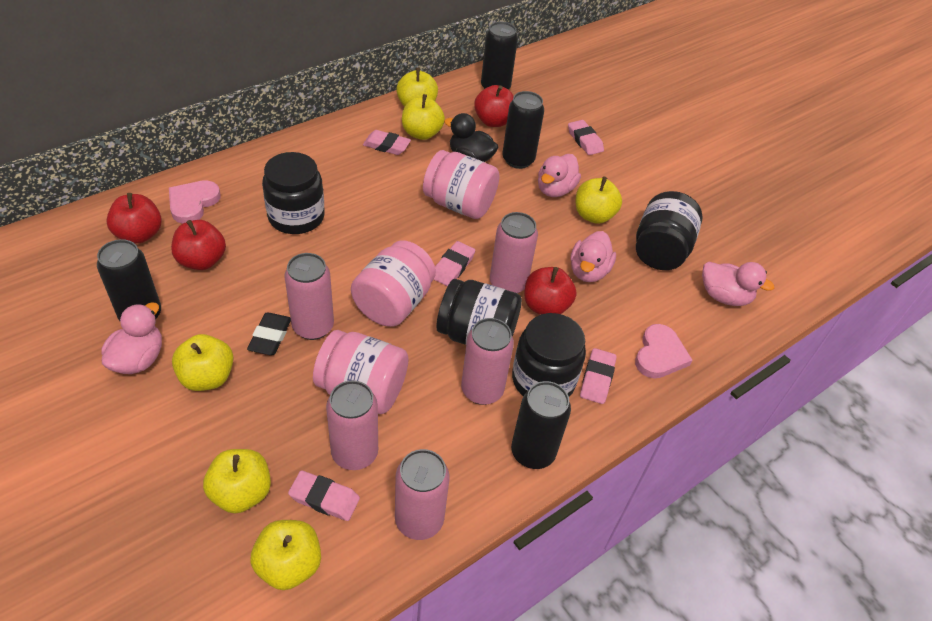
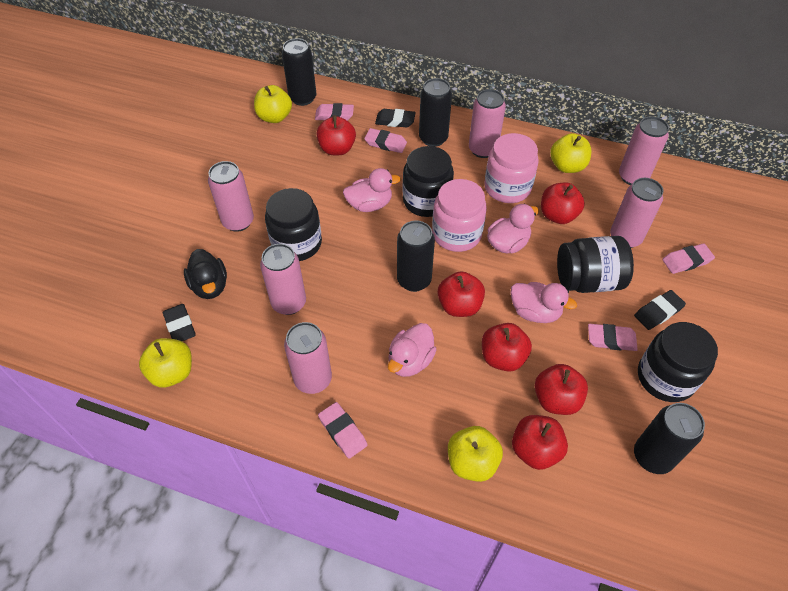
black eraser: [247,313,291,355] = 1 -> [163,304,196,341] [375,109,416,127] [634,290,686,330] = 3
pink can: [284,253,334,340] [326,380,378,470] [395,449,449,540] [461,318,514,405] [490,212,538,294] = 5 -> [208,161,254,232] [260,244,306,315] [284,322,332,394] [469,89,506,158] [610,178,663,248] [619,116,669,185] = 6
pink heart: [169,180,221,224] [635,324,693,379] = 2 -> none = 0
pink jar: [313,330,408,414] [351,240,436,327] [423,150,499,219] = 3 -> [432,179,487,252] [484,133,539,203] = 2
red apple: [106,193,162,244] [171,220,226,270] [474,85,514,127] [524,267,577,315] = 4 -> [316,115,356,155] [438,271,485,317] [482,323,532,372] [512,415,568,470] [535,364,588,415] [541,183,585,224] = 6
yellow apple: [172,334,234,391] [203,449,271,514] [250,520,321,590] [396,68,438,107] [402,94,445,140] [576,177,622,224] = 6 -> [139,338,192,388] [254,85,292,123] [448,426,503,482] [550,133,592,173] = 4

